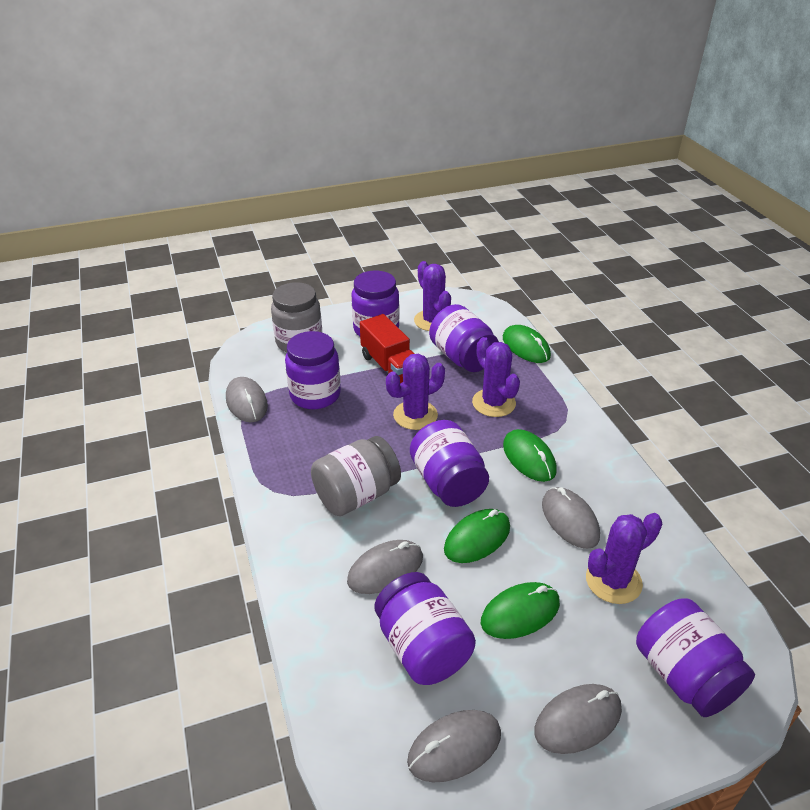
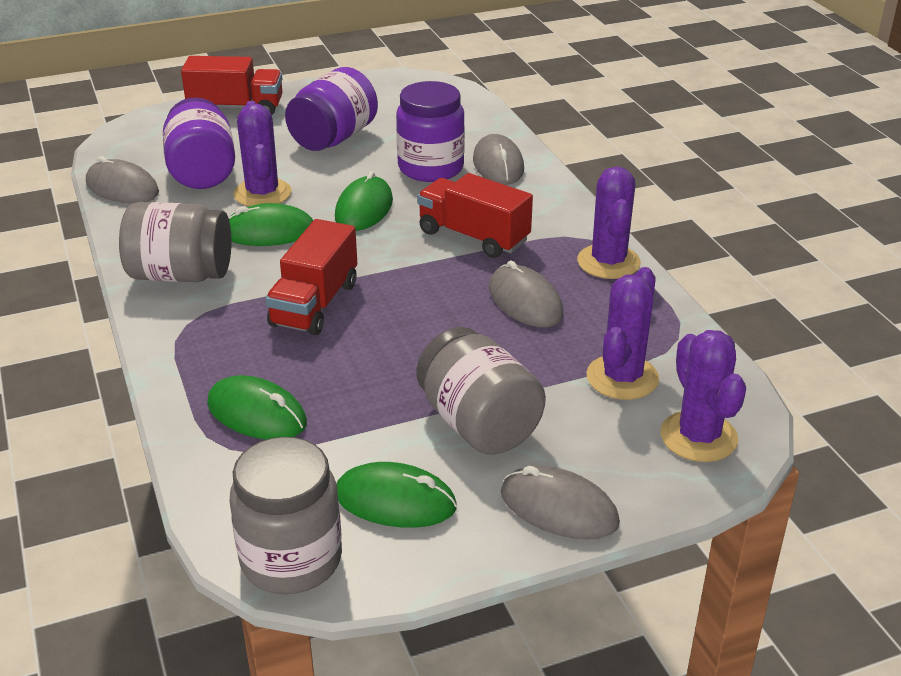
grey jar: [271,282,322,353] [311,436,401,516] = 2 -> [119,202,232,282] [229,437,342,594] [416,327,546,455] = 3
grey mouse: [226,377,268,422] [347,540,423,594] [407,710,501,782] [534,684,622,754] [542,487,600,549] = 5 -> [86,156,159,204] [473,134,524,185] [489,260,563,328] [501,466,620,540] = 4
purple jar: [285,331,341,409] [352,271,399,336] [375,572,476,685] [410,420,489,507] [429,304,499,372] [636,598,755,717] = 6 -> [163,97,235,189] [285,67,378,151] [396,81,465,182] = 3
red truck: [360,314,414,383] = 1 -> [181,56,282,115] [265,219,357,335] [417,173,533,258] = 3

